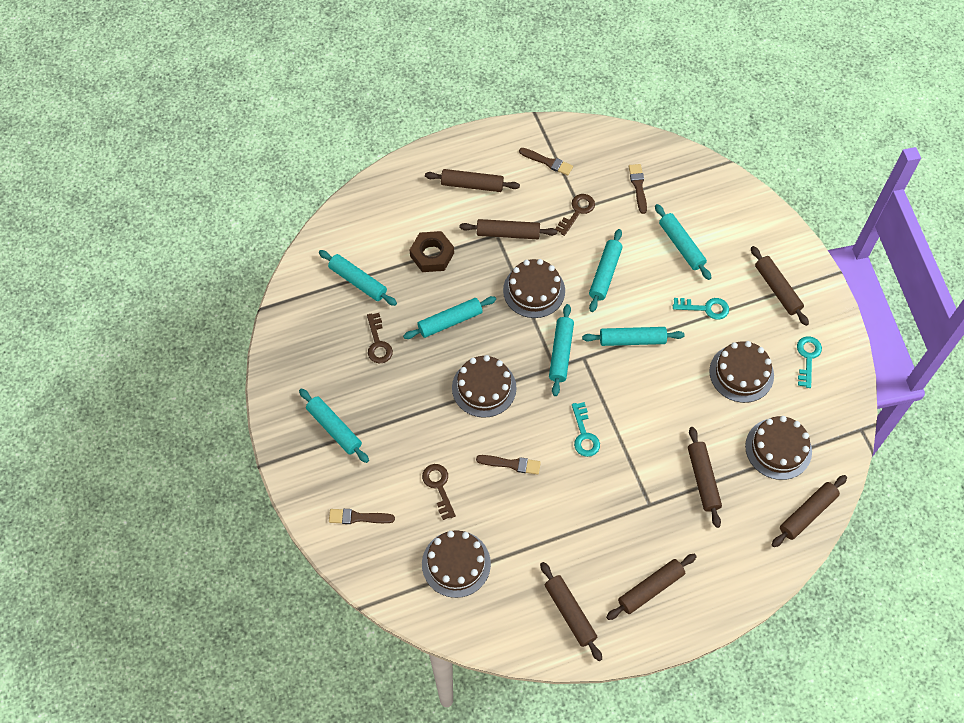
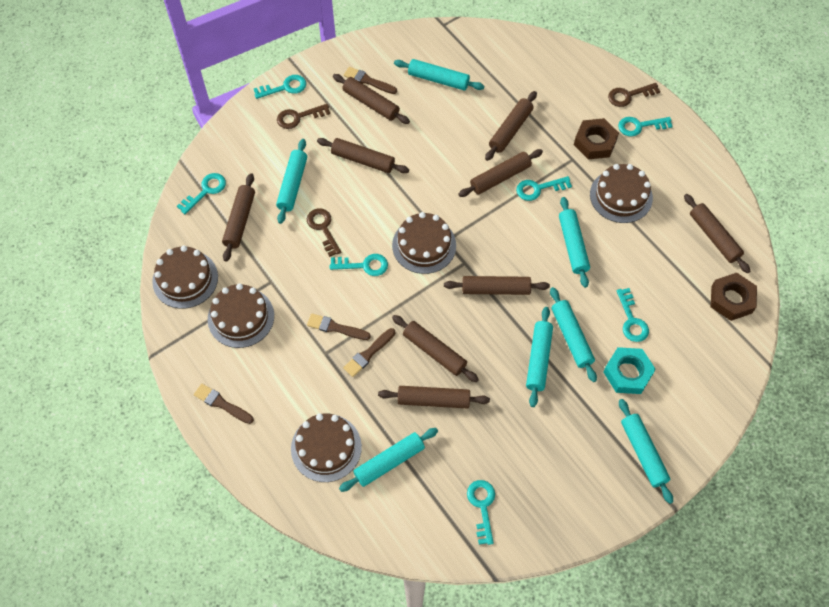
brown nut: [410,231,454,272] = 1 -> [574,118,619,159] [711,272,757,321] = 2
brown rolling pin: [425,169,520,192] [460,219,557,239] [540,562,602,661] [606,554,697,620] [688,427,722,528] [751,246,809,326] [772,475,847,547] = 7 -> [222,173,255,262] [317,138,409,173] [333,74,410,124] [378,386,490,409] [392,315,479,382] [444,276,550,295] [458,149,543,197] [485,91,537,161] [684,194,750,273] = 9
turquoise key: [572,402,600,457] [673,298,729,320] [797,336,822,388] = 3 -> [177,173,226,214] [254,75,306,99] [330,254,388,276] [467,480,495,545] [516,176,572,201] [617,288,649,342] [618,117,673,137] = 7
turquoise nut: none = 0 -> [603,347,656,394] = 1

